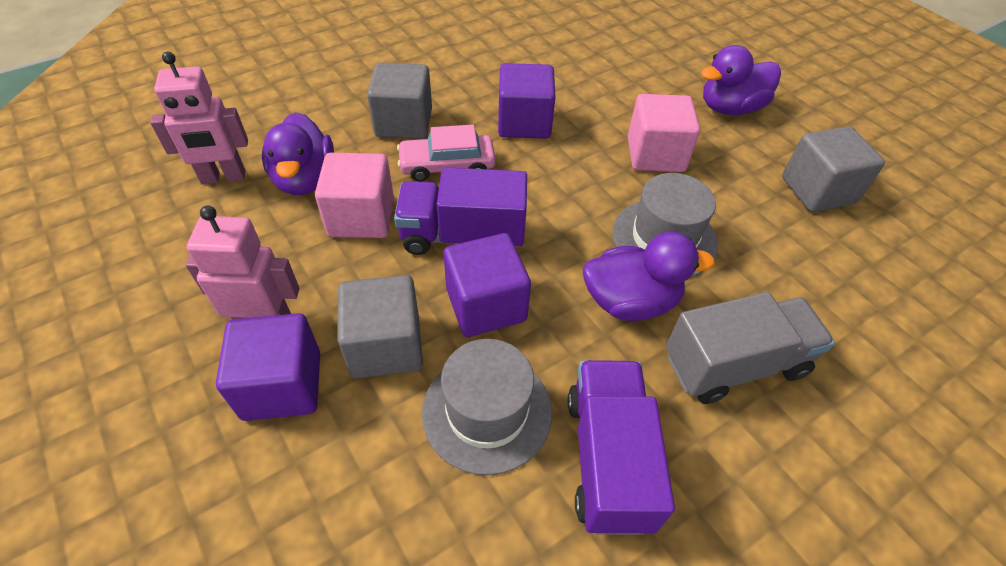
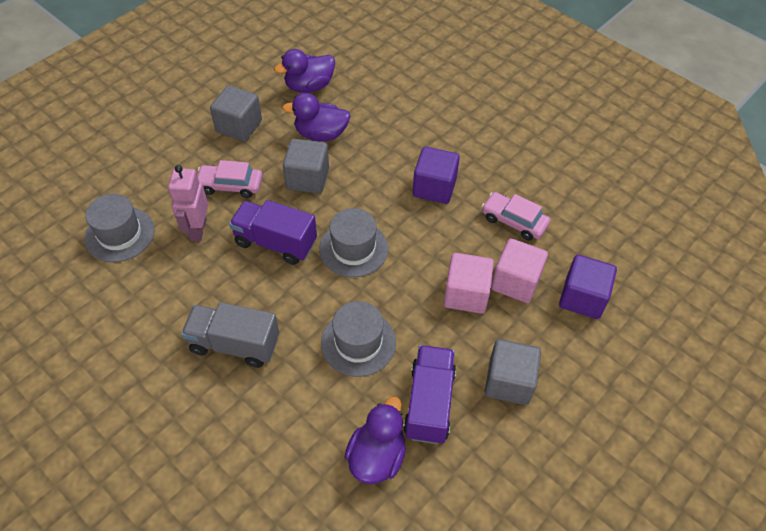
grey hat: [422,339,552,475] [612,173,718,277] = 2 -> [85,194,155,262] [319,208,388,277] [321,301,396,377] = 3
pink car: [397,125,496,182] = 1 -> [197,160,263,198] [482,192,551,240] = 2
pink robot: [150,52,248,185] [186,205,300,320] = 2 -> [168,165,208,241] = 1
purple cube: [216,313,320,421] [444,233,531,337] [498,63,555,139] = 3 -> [413,147,460,204] [559,255,617,319] = 2

